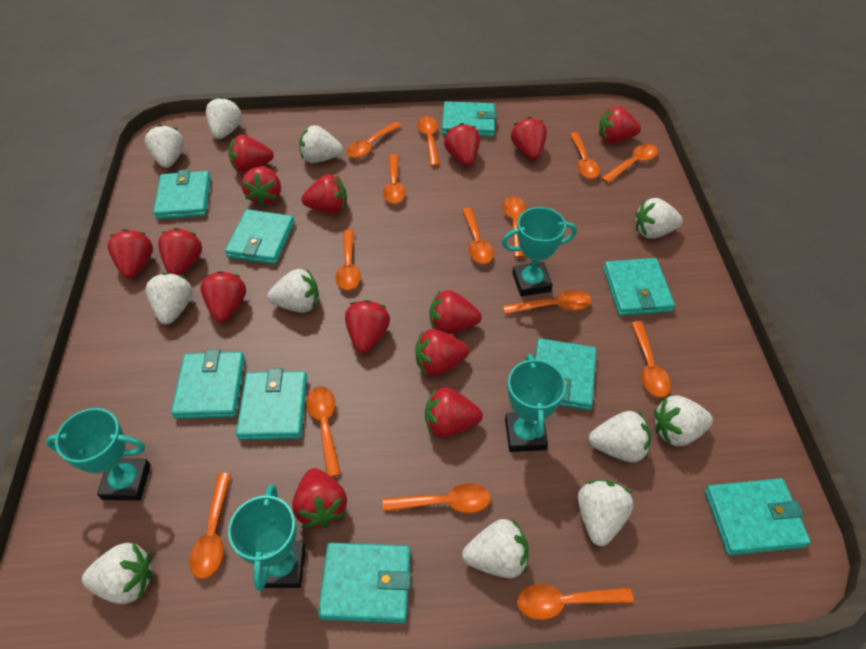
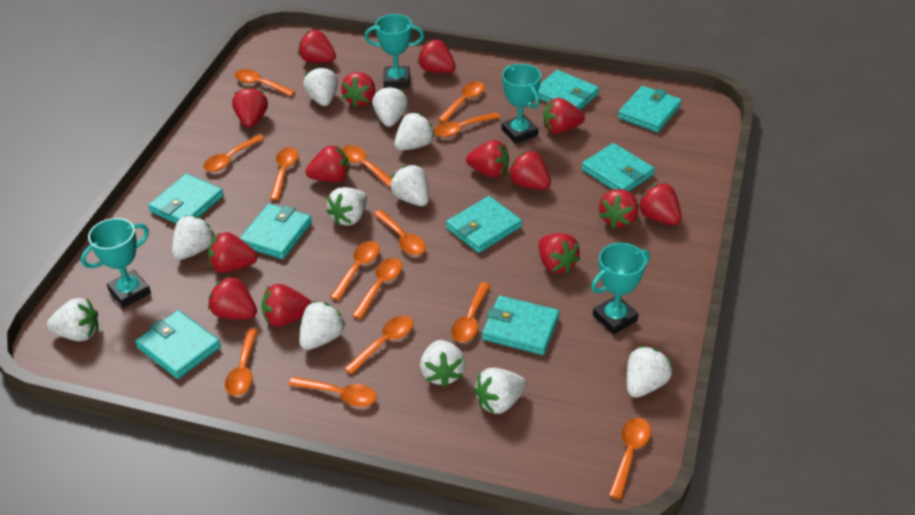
turquoise wallet: [153,169,211,219] [171,349,245,419] [225,209,294,264] [236,368,307,440] [318,543,411,623] [442,101,497,137] [535,338,596,410] [603,258,675,316] [705,478,811,555] = 9 -> [135,310,221,379] [148,174,224,224] [240,203,312,259] [446,196,522,253] [482,296,559,355] [538,70,599,110] [581,143,655,191] [618,86,682,132] = 8

